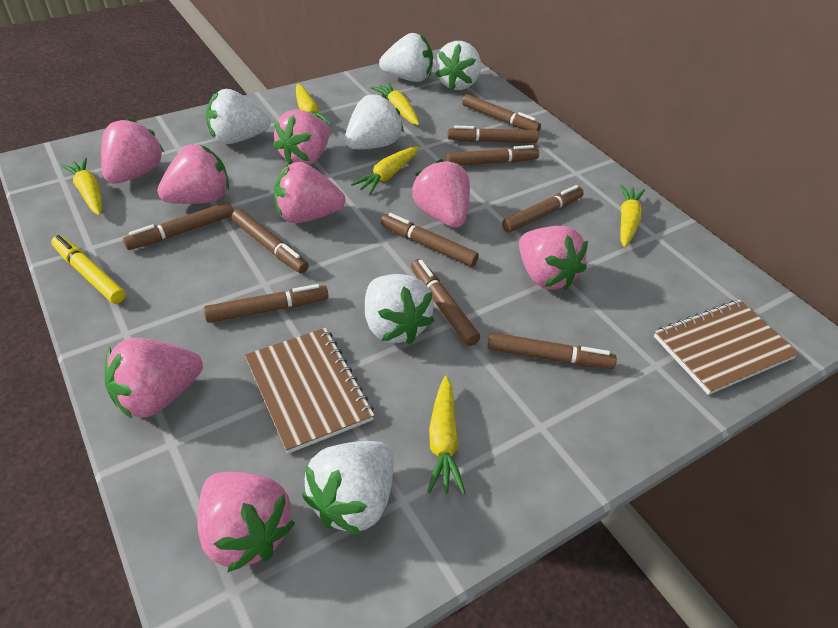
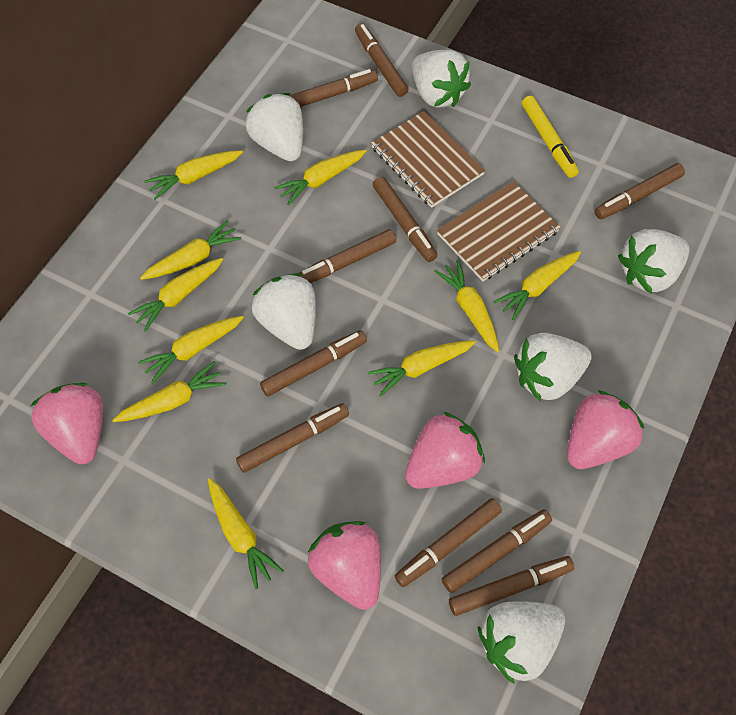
pink strawberry: [101,118,164,184] [105,338,203,419] [157,144,229,204] [198,472,295,573] [273,109,330,165] [274,162,345,223] [412,159,470,228] [519,226,588,290] = 8 -> [31,383,103,464] [308,521,381,610] [405,412,485,489] [567,390,644,469] = 4
yellow carrot: [60,157,102,216] [296,84,332,125] [351,146,419,195] [371,82,419,125] [427,376,466,494] [620,185,645,247] = 6 -> [112,361,226,422] [128,258,223,332] [138,316,244,384] [140,220,241,280] [144,150,243,200] [208,478,284,589] [274,150,366,206] [368,340,476,396] [434,260,499,352] [494,251,581,320] = 10

